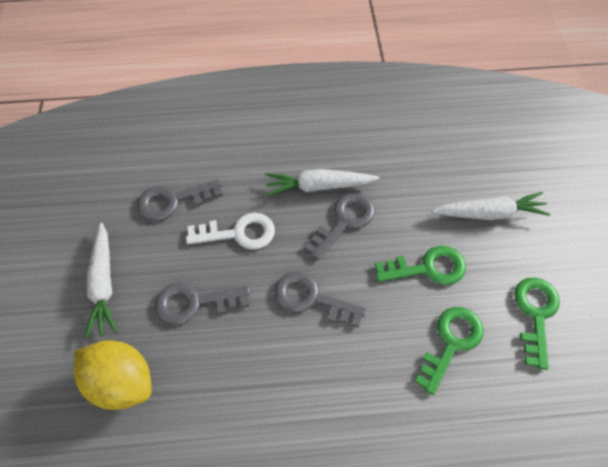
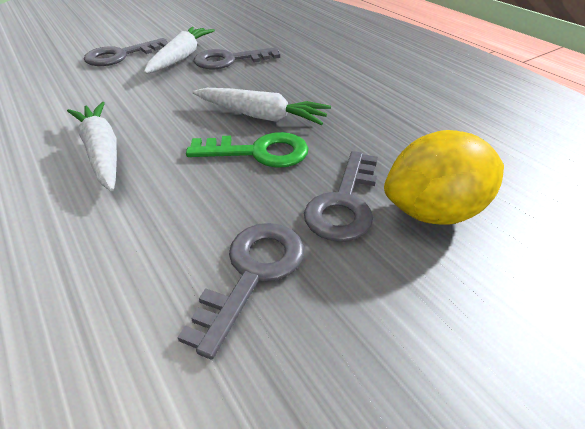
green key: [375,246,466,285] [415,307,483,395] [514,278,560,370] = 3 -> [186,132,309,168] = 1
white key: [186,213,275,250] = 1 -> none = 0

